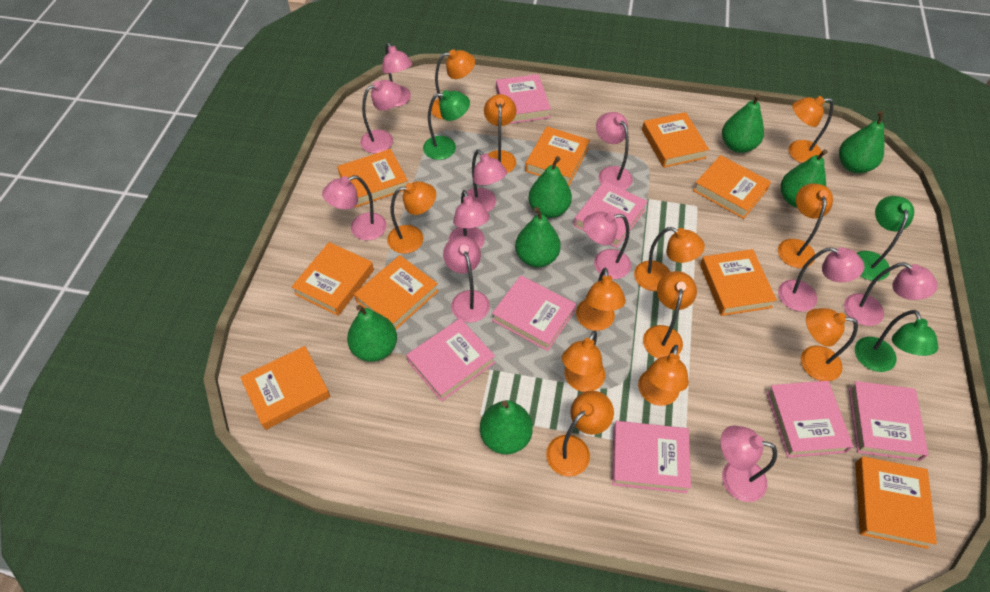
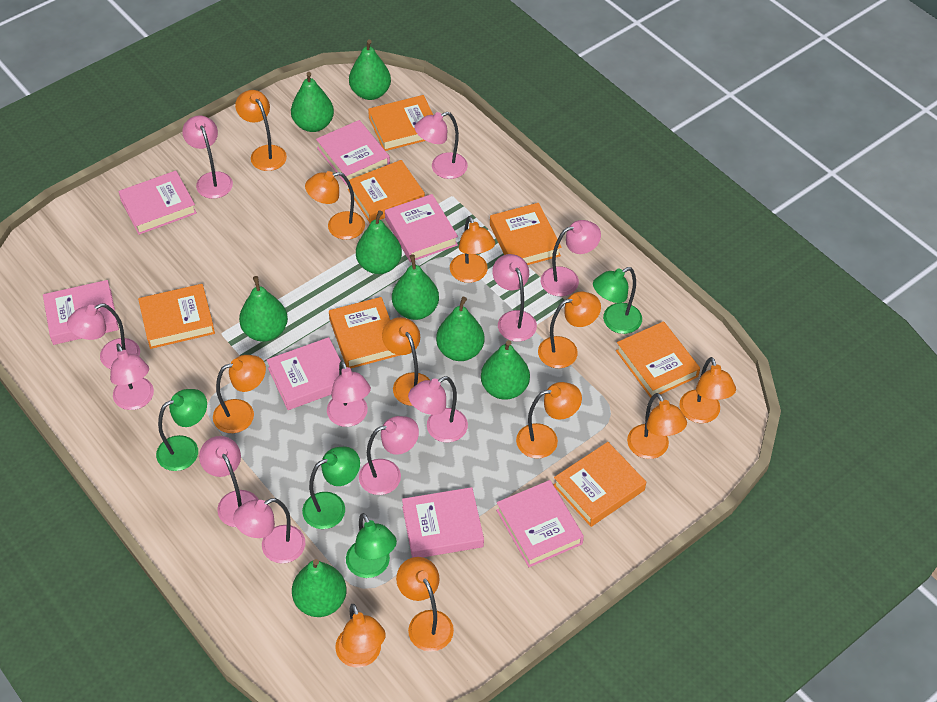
green lamp: [423,90,470,160] [855,310,938,372] [857,196,914,281] = 3 -> [156,389,207,471] [302,446,360,529] [346,513,397,578] [593,267,642,334] = 4
green pear: [347,305,397,362] [480,400,533,454] [515,207,561,267] [529,156,572,218] [722,93,764,153] [781,149,828,207] [839,111,884,173] = 7 -> [239,276,288,342] [291,72,334,132] [292,559,347,617] [349,39,391,100] [356,210,402,274] [392,254,439,320] [436,296,485,361] [481,340,530,400] = 8
orange book: [240,346,331,430] [292,242,374,316] [337,149,408,208] [354,255,438,330] [525,126,590,186] [642,112,709,168] [693,155,771,219] [700,249,777,316] [855,456,937,549] = 9 -> [138,284,215,349] [329,297,400,368] [348,160,425,223] [368,95,433,151] [490,203,561,265] [554,442,646,527] [616,321,700,398] = 7
orange lamp: [387,181,436,254] [431,49,475,119] [484,94,517,173] [546,391,614,477] [562,331,605,392] [576,268,626,331] [634,227,705,291] [638,345,689,406] [643,271,697,359] [778,183,833,268] [789,96,833,163] [801,308,858,381] = 12 -> [213,355,266,433] [235,90,287,171] [305,171,365,240] [335,604,386,667] [382,317,430,406] [396,557,454,652] [450,216,495,283] [516,382,582,459] [538,291,601,368] [627,393,687,459] [679,357,736,423] = 11

